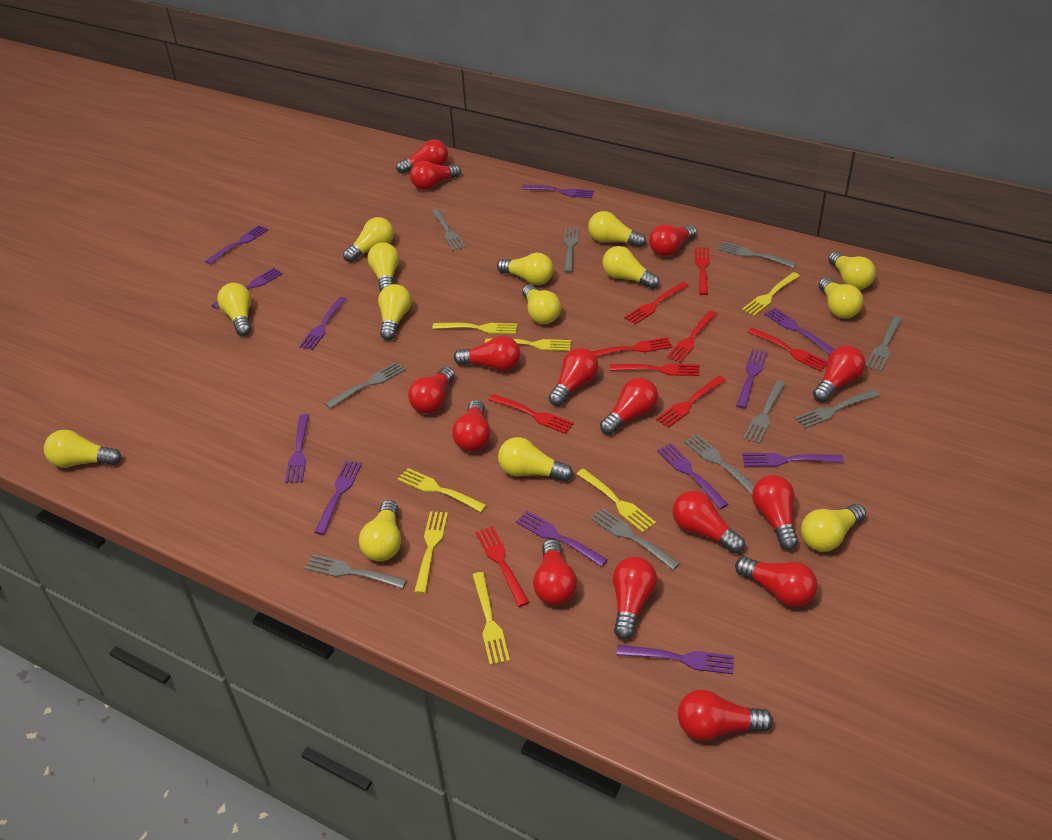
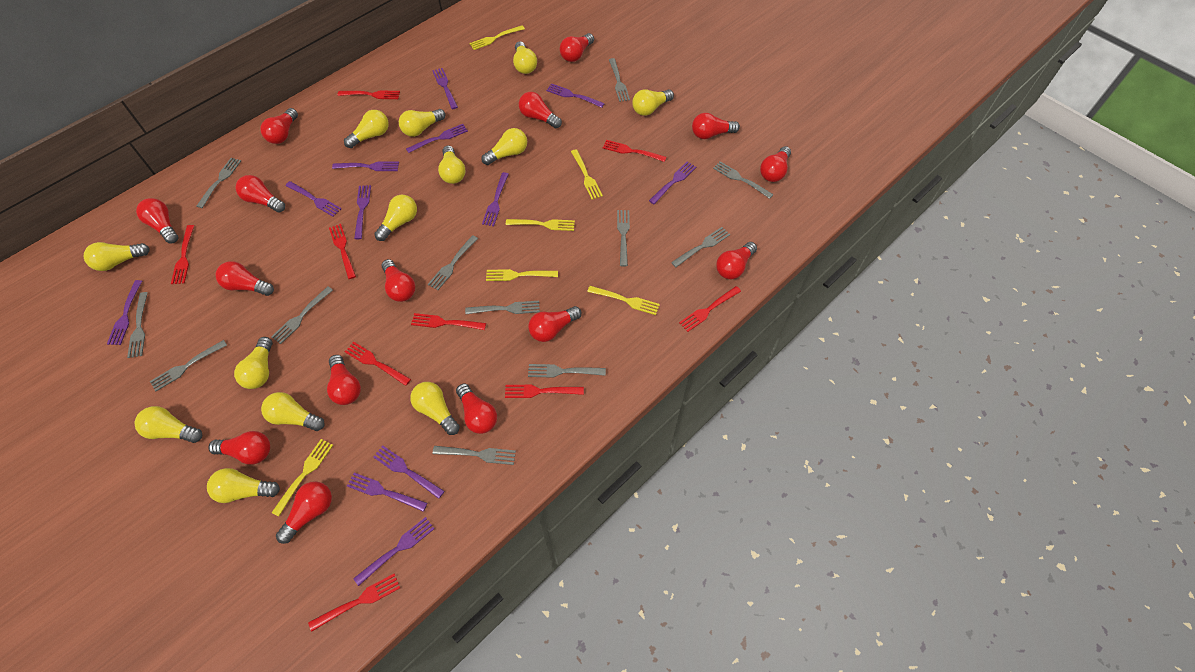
grey fork: [305,554,407,589] [325,362,405,408] [431,209,466,251] [564,227,579,272] [590,508,680,570] [684,434,755,494] [718,242,797,268] [743,380,786,444] [795,389,880,429] [865,316,902,371] = 10 -> [127,292,148,358] [150,340,227,391] [197,158,241,208] [271,286,333,344] [428,235,478,290] [433,446,516,465] [465,301,540,314] [528,364,606,378] [609,58,630,102] [617,210,630,267] [671,227,730,267] [713,161,774,199] = 12
yellow fork: [398,468,487,512] [414,511,448,594] [433,323,517,334] [472,572,510,665] [485,339,571,351] [577,468,656,533] [742,272,800,316] = 7 -> [271,439,333,517] [469,25,525,50] [486,269,558,281] [506,219,575,231] [571,149,603,200] [587,286,660,315] = 6
yellow light bulb: [44,430,121,468] [217,283,251,336] [343,217,394,262] [359,500,401,561] [368,242,399,292] [378,284,411,340] [497,253,554,285] [498,437,573,482] [522,285,561,324] [588,211,646,248] [602,246,660,289] [801,504,866,552] [819,277,863,319] [828,251,876,290] = 14 -> [83,242,150,271] [135,406,202,443] [207,468,280,503] [234,337,273,389] [261,392,325,431] [344,110,389,148] [374,195,417,241] [399,109,445,137] [410,382,460,435] [438,145,466,184] [481,128,527,165] [513,41,537,74] [632,89,674,116] = 13

